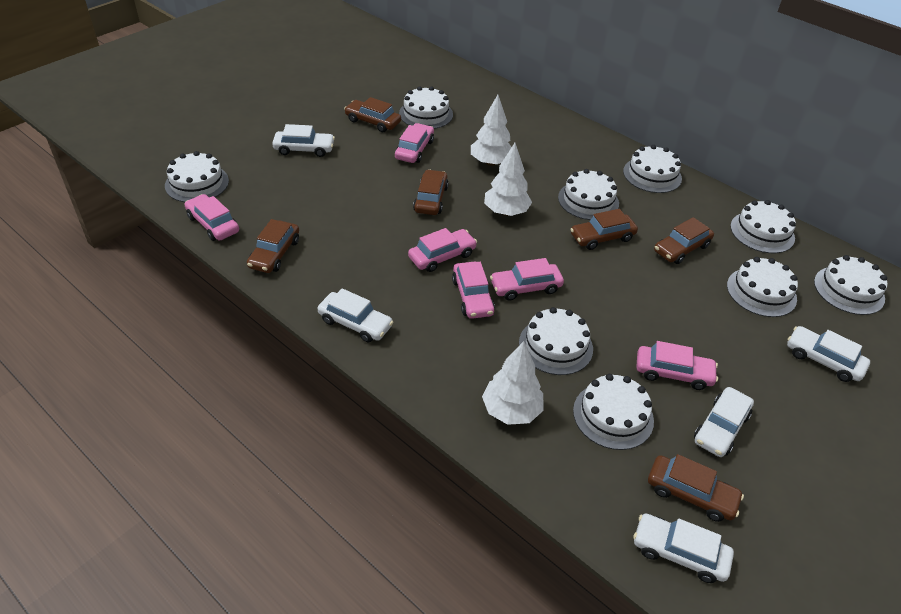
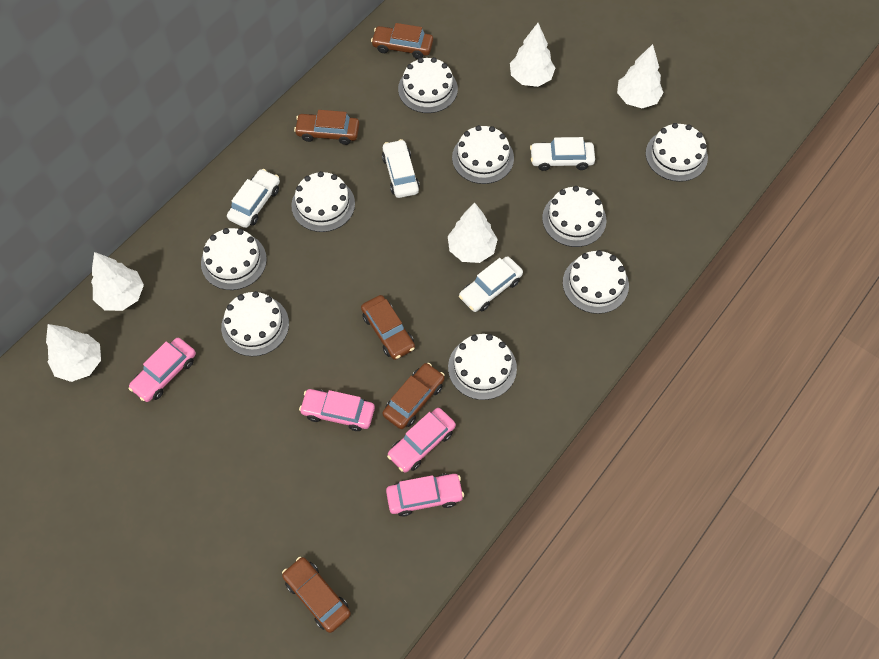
brown car: [247,219,299,273] [344,97,401,132] [413,169,449,215] [570,209,638,250] [648,454,744,522] [654,217,714,264] = 6 -> [282,557,351,633] [294,110,359,145] [361,295,415,360] [371,23,433,59] [382,363,445,429] = 5
pink car: [185,194,239,241] [395,123,434,163] [408,228,477,272] [452,262,495,319] [490,258,564,301] [636,341,718,390] = 6 -> [129,338,196,402] [299,389,375,431] [386,474,464,517] [387,408,456,473] = 4
white car: [272,124,335,157] [318,288,393,342] [633,513,734,583] [694,387,754,457] [787,326,870,382] = 5 -> [227,169,280,228] [382,139,420,198] [459,256,523,312] [530,137,595,171] = 4
white tree: [471,95,512,166] [482,341,544,425] [484,143,532,216] = 3 -> [46,324,101,382] [91,252,144,311] [448,203,498,263] [510,23,555,87] [617,44,664,108] = 5

